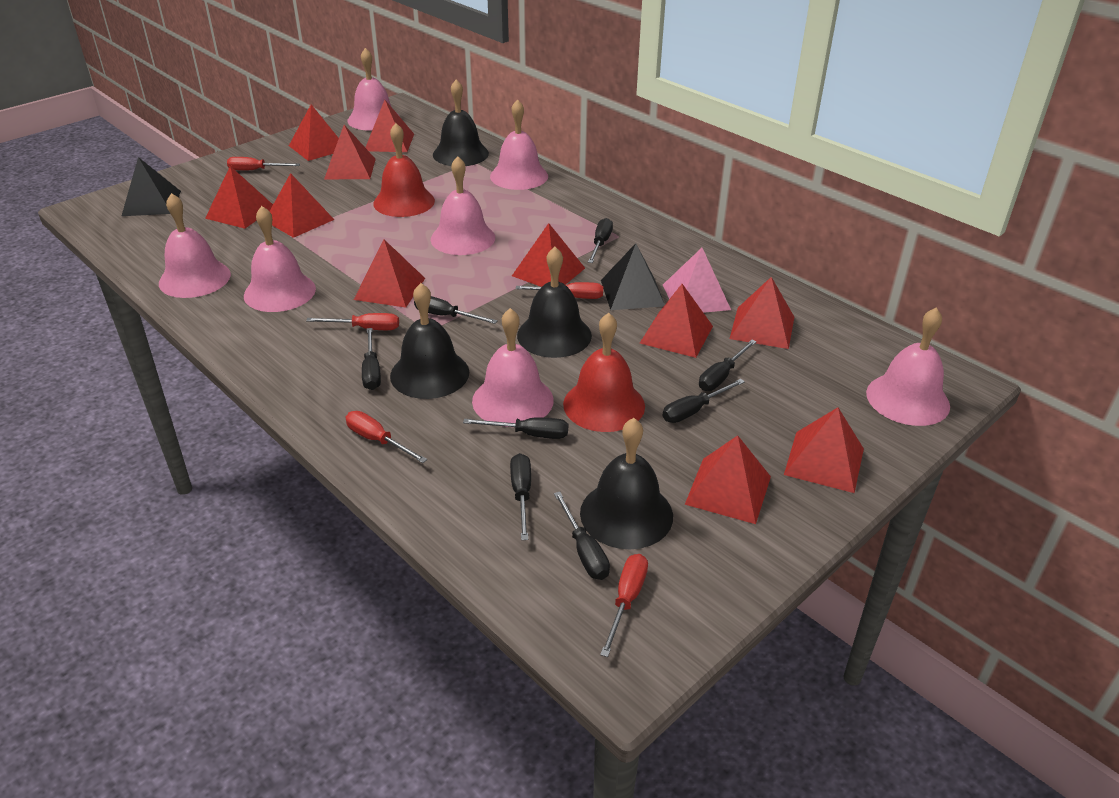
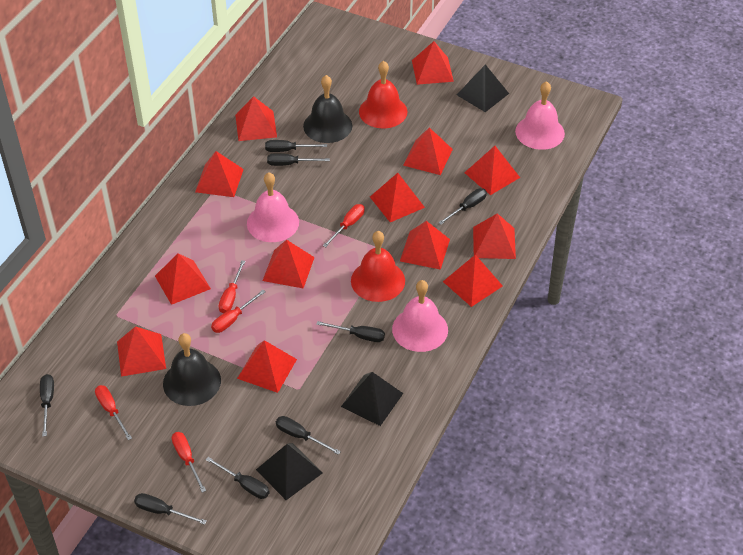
black bell: [390,283,469,399] [433,79,489,166] [517,247,592,358] [580,418,673,549] = 4 -> [163,333,221,406] [303,75,352,143] = 2
black pyramid: [122,157,181,216] [601,243,665,310] = 2 -> [256,443,323,500] [341,372,403,426] [457,64,509,112] = 3
pink bell: [159,193,231,298] [244,206,316,312] [347,48,400,131] [431,156,495,255] [472,308,554,427] [490,99,548,190] [866,308,950,426] = 7 -> [247,172,299,242] [392,280,448,352] [515,81,565,150] = 3
pink pyramid: [663,248,731,313] = 1 -> none = 0
red pyramid: [205,166,273,229] [270,173,334,238] [289,104,339,161] [324,125,376,179] [354,240,425,308] [365,100,414,152] [512,223,585,287] [640,284,713,358] [685,435,771,524] [730,277,794,349] [784,407,864,493] = 11 -> [117,326,166,377] [155,253,211,305] [195,151,244,197] [235,96,277,141] [237,340,297,393] [262,240,315,288] [370,173,425,222] [400,221,450,270] [403,127,453,175] [412,41,454,85] [443,255,503,307] [464,146,520,195] [473,213,516,259] = 13

